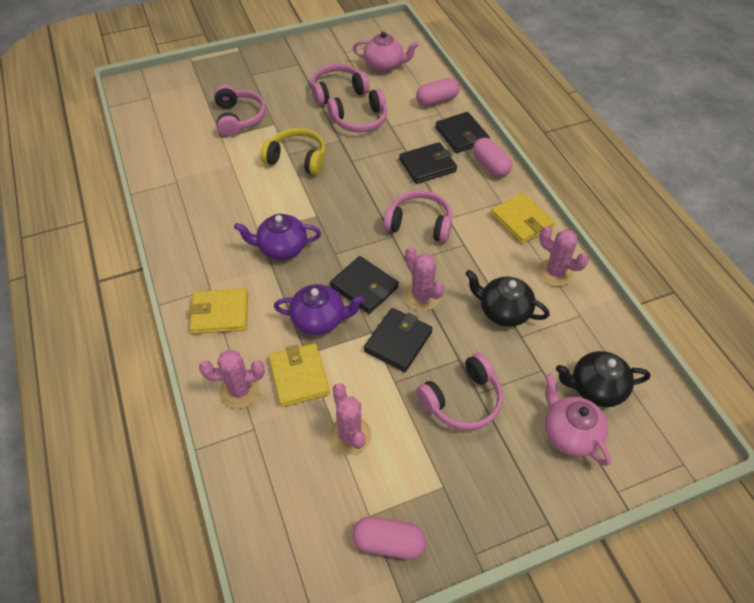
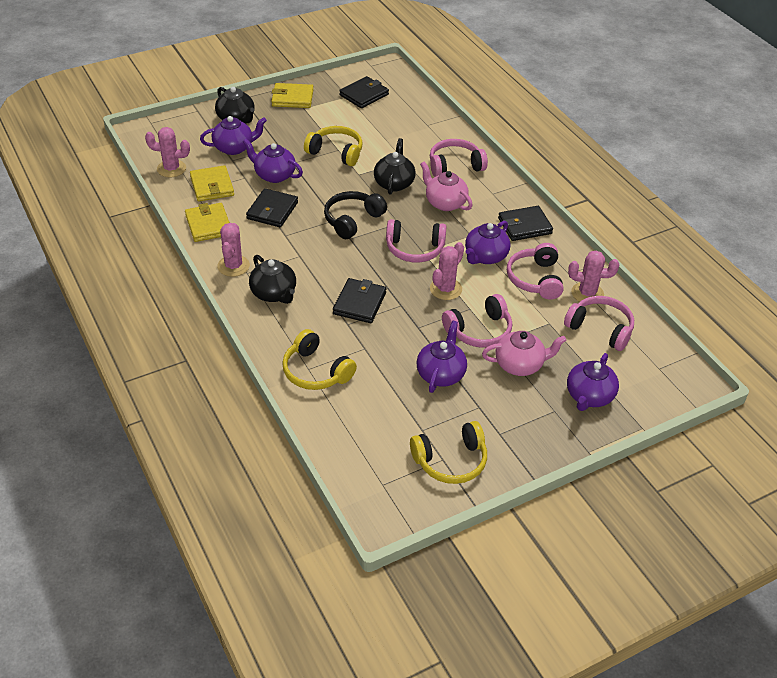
black headphones: none = 0 -> [324,191,387,239] = 1
black teapot: [465,270,550,327] [556,351,650,407] = 2 -> [215,87,255,124] [249,255,296,304] [374,138,416,195] = 3
pink capsule: [352,517,426,559] [416,78,459,106] [472,138,512,177] = 3 -> none = 0
purple teapot: [234,214,321,260] [274,284,365,335] = 2 -> [200,116,267,155] [243,139,303,183] [417,321,467,393] [465,221,510,264] [567,353,619,411] = 5
yellow headphones: [260,128,326,175] = 1 -> [282,329,357,390] [304,126,363,166] [410,421,487,484] = 3

